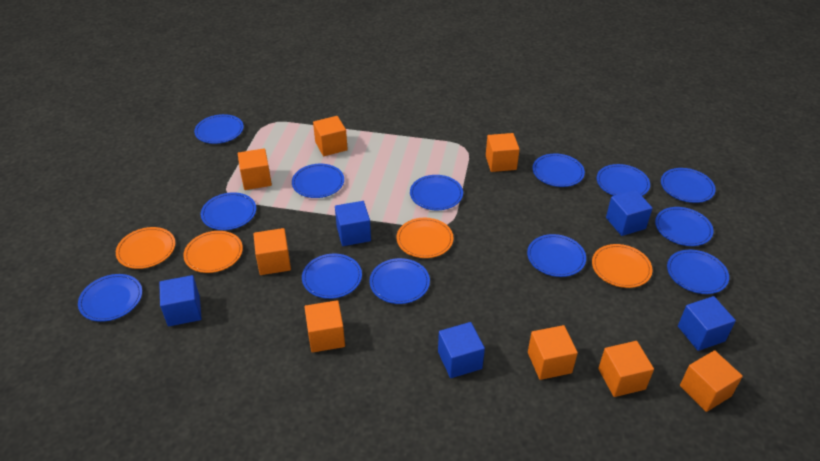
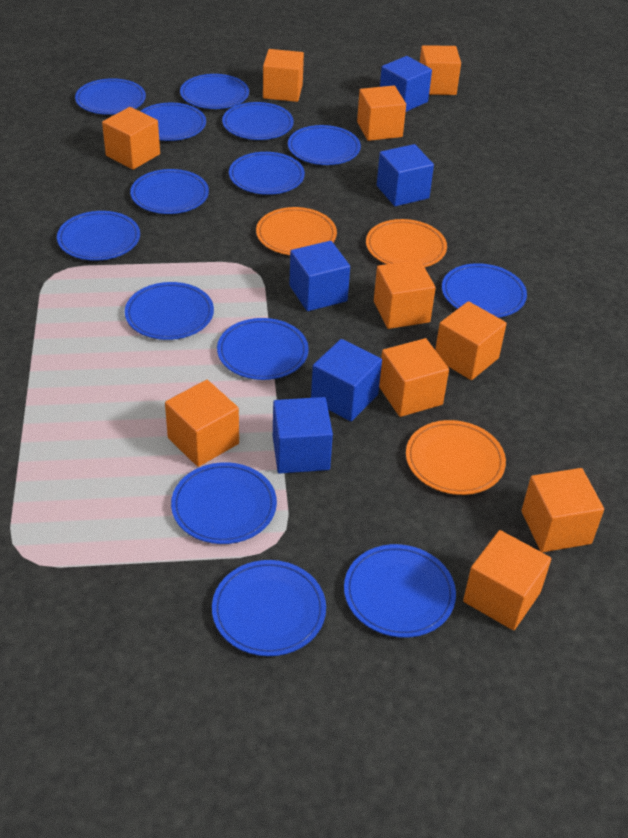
blue plate: [78,274,142,322] [194,114,244,144] [201,192,256,230] [292,164,344,198] [302,254,362,299] [369,258,430,304] [410,175,463,210] [527,234,586,277] [533,154,585,187] [597,164,650,196] [655,207,713,246] [661,168,716,203] [667,250,729,294] = 13 -> [57,211,140,261] [75,78,146,115] [125,282,214,340] [130,169,209,214] [140,103,206,141] [171,462,277,544] [180,74,249,109] [212,560,326,656] [217,318,309,380] [222,102,294,140] [229,152,305,195] [288,125,361,165] [344,544,456,638] [442,263,527,318] = 14
orange cube: [238,148,272,190] [253,228,291,275] [305,300,345,353] [313,116,348,156] [486,133,520,172] [528,325,578,380] [598,341,654,397] [680,350,743,412] = 8 -> [102,107,160,170] [165,380,239,467] [263,49,304,102] [357,86,406,141] [374,260,436,329] [379,338,449,417] [420,45,461,95] [435,301,507,380] [463,530,551,630] [521,468,604,552] = 10
orange plate: [116,227,175,269] [183,231,243,273] [396,218,454,258] [592,244,653,288] = 4 -> [256,207,337,255] [366,219,447,267] [406,420,506,495] = 3

